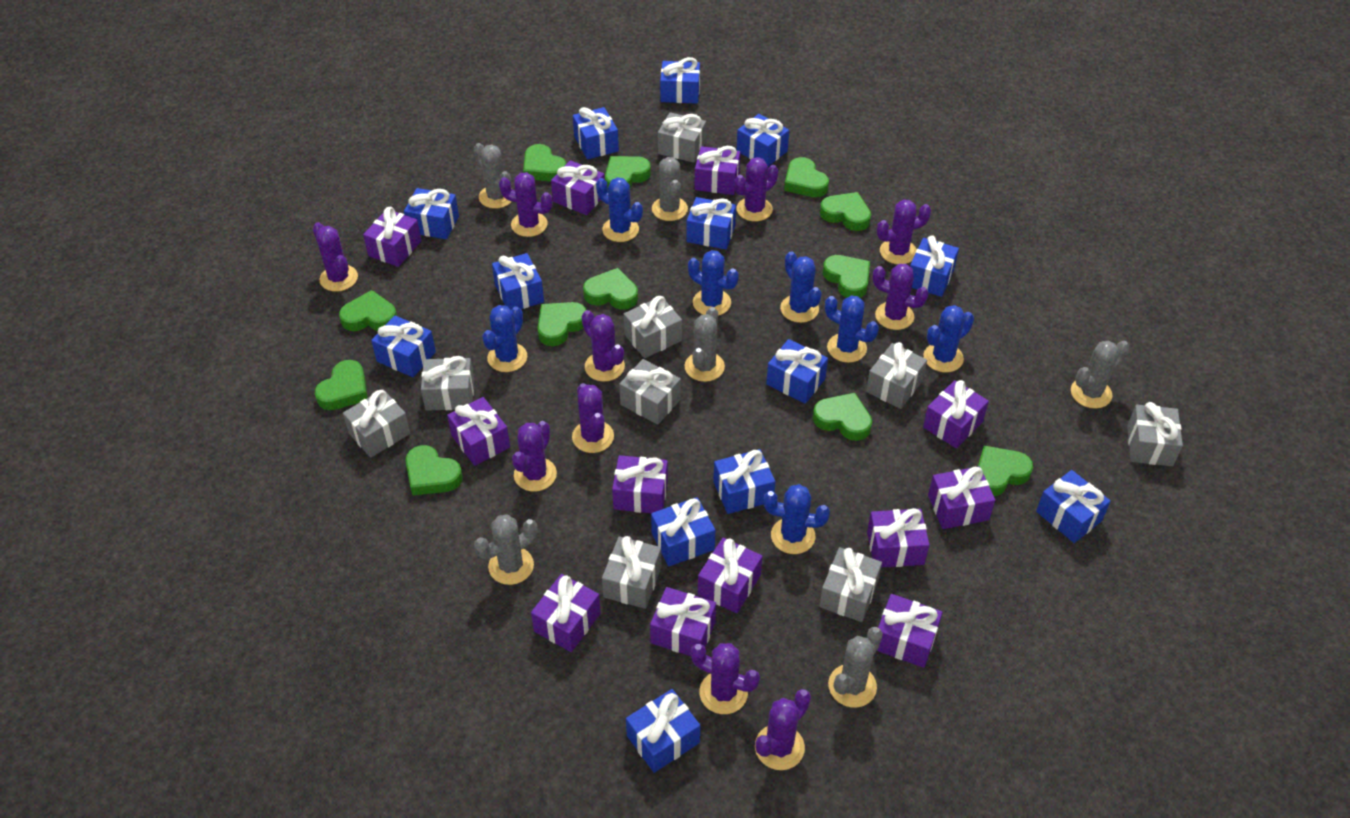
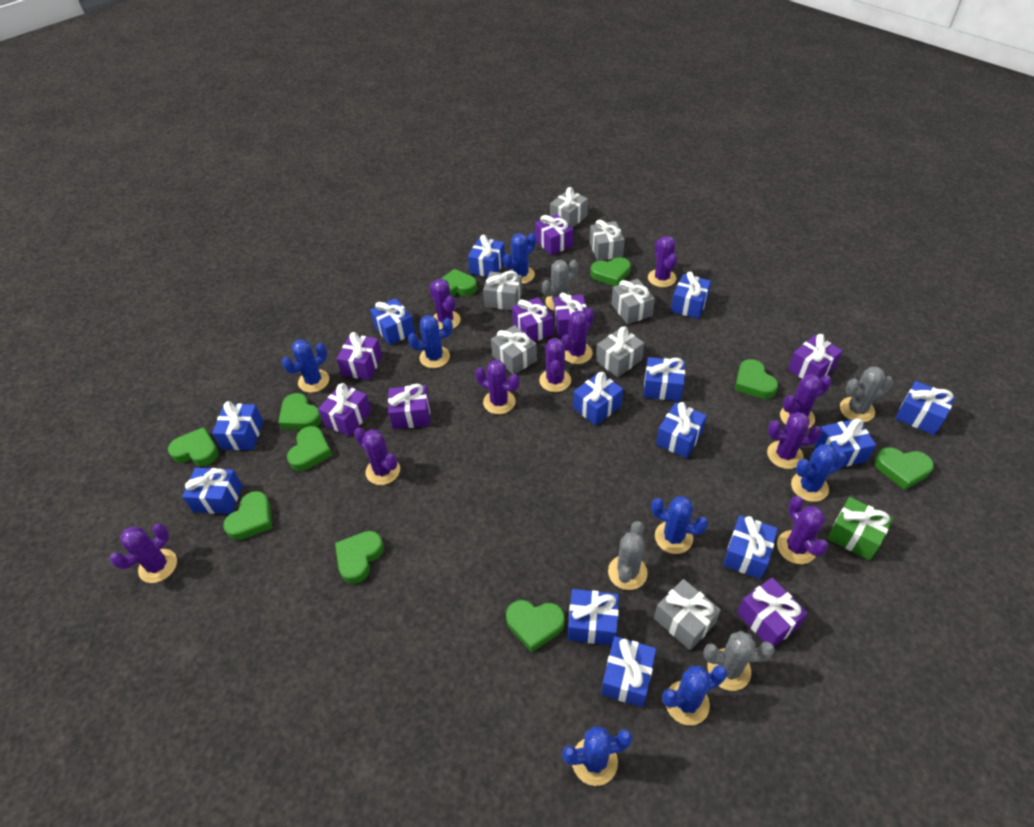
green gift: none = 0 -> [827,497,893,560] = 1
green heart: [315,360,368,410] [339,290,397,331] [405,445,463,495] [523,144,566,182] [537,302,586,346] [583,268,638,310] [605,156,651,188] [784,157,829,197] [813,393,872,441] [820,192,871,231] [823,255,870,298] [978,446,1033,496] = 12 -> [168,427,219,466] [223,491,272,540] [278,393,322,430] [287,426,332,471] [335,531,384,584] [441,269,477,297] [506,600,565,652] [590,257,631,286] [735,359,778,399] [875,447,934,490] = 10
grey cactus: [474,143,512,209] [474,514,537,585] [652,157,688,221] [684,307,725,382] [828,627,883,708] [1071,341,1130,409] = 6 -> [542,260,578,311] [608,521,648,590] [703,631,775,691] [840,366,893,423] = 4
grey gift: [343,389,411,458] [421,356,474,411] [602,536,661,609] [619,359,681,425] [624,296,682,358] [658,112,706,163] [819,547,882,622] [866,342,927,409] [1127,402,1183,466] = 9 -> [483,271,522,310] [491,325,537,374] [550,187,588,228] [590,220,625,261] [596,326,644,377] [612,279,655,324] [654,579,721,650] = 7
purple gift: [363,207,422,267] [447,397,510,466] [531,574,601,652] [551,160,605,215] [612,455,668,513] [650,587,716,656] [694,146,740,195] [698,538,762,613] [867,508,930,568] [877,594,943,668] [923,380,989,448] [928,466,995,529] = 12 -> [318,383,371,436] [337,332,382,380] [388,384,430,429] [512,297,553,342] [535,214,573,255] [554,293,588,337] [737,578,808,647] [788,334,842,379] = 8

